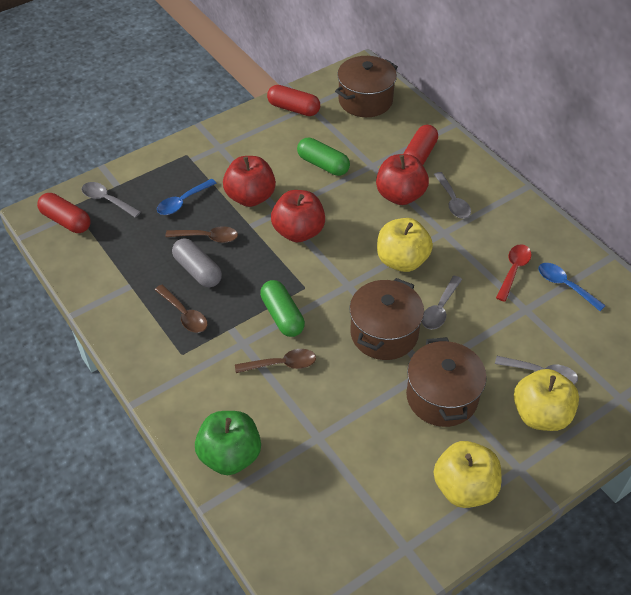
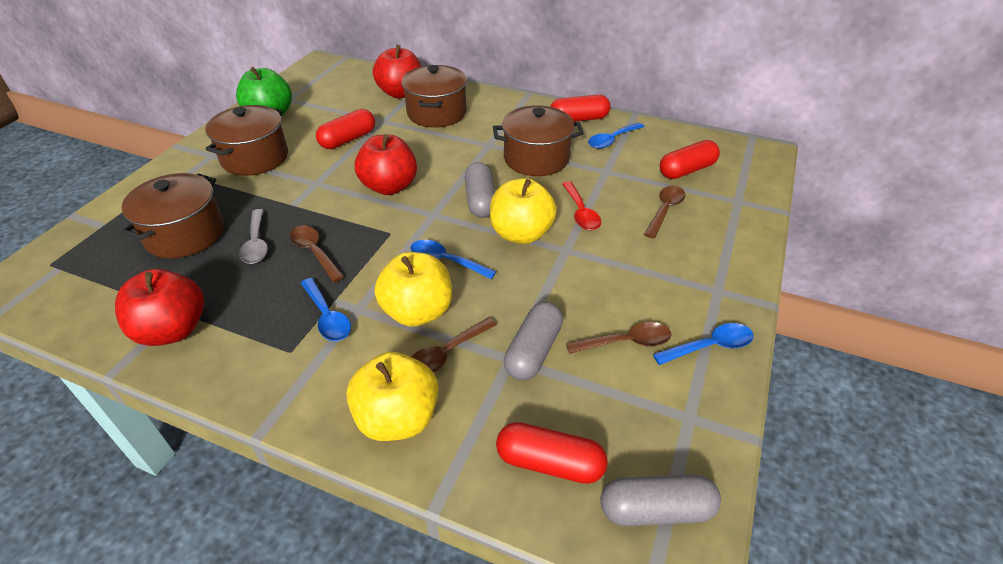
blue spoon: [157,179,217,215] [538,263,606,311] = 2 -> [301,278,351,341] [411,240,497,279] [588,123,644,149] [653,323,754,365] = 4
brown pot: [335,56,398,117] [350,278,424,360] [406,337,487,427] = 3 -> [121,173,224,259] [205,105,288,176] [401,65,467,128] [493,105,584,176] = 4
brown spoon: [155,285,208,333] [165,226,238,243] [235,349,316,373] = 3 -> [290,225,344,282] [411,317,497,373] [566,322,671,354] [644,186,685,239] = 4
green capsule: [260,280,305,337] [297,137,350,176] = 2 -> none = 0
grey capsule: [172,238,222,287] = 1 -> [465,162,495,218] [504,302,563,380] [601,474,721,526] = 3
grey spoon: [81,182,141,218] [422,276,462,329] [434,172,471,219] [495,356,578,384] = 4 -> [239,209,268,264] = 1
red capsule: [37,193,90,233] [267,85,320,116] [403,125,438,165] = 3 -> [316,109,375,149] [496,422,608,484] [550,95,611,122] [660,140,720,179] = 4

